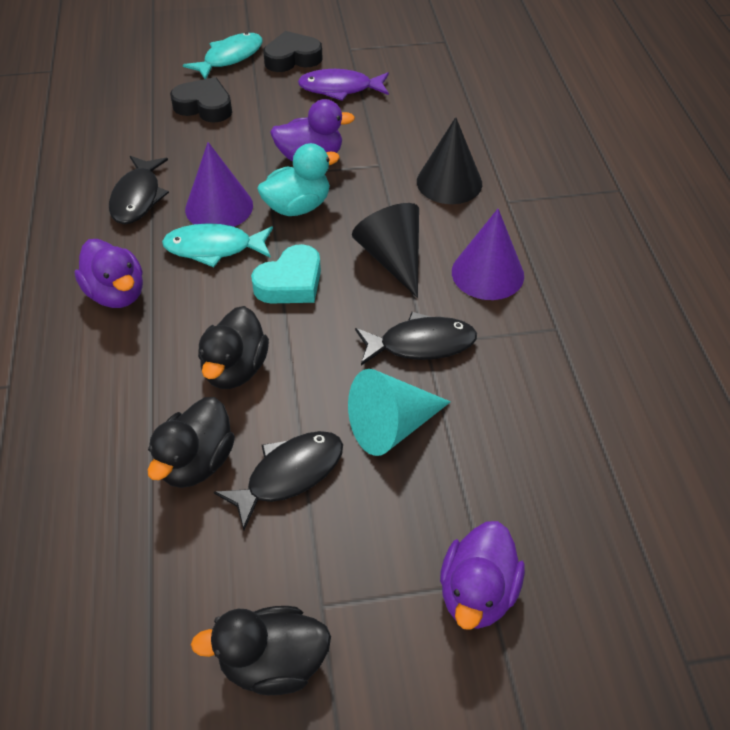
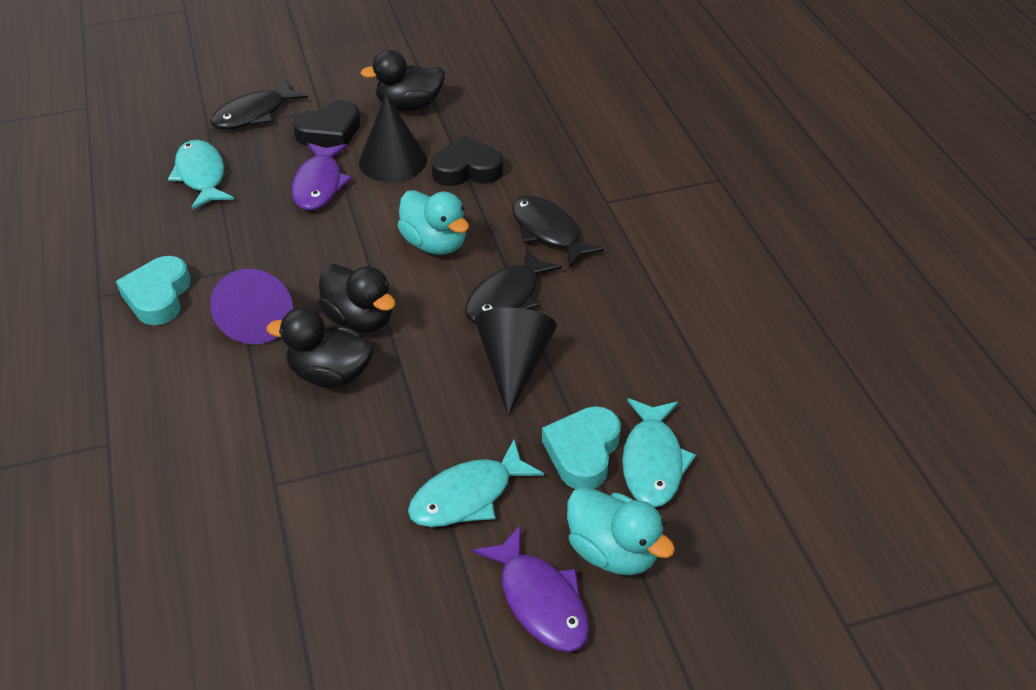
purple cone: [185,142,253,227] [452,209,524,300] = 2 -> [210,269,293,344] = 1
purple duck: [75,239,143,308] [270,99,355,162] [440,521,525,629] = 3 -> none = 0
purple fish: [298,69,389,101] = 1 -> [291,143,352,210] [473,524,589,652] = 2
turquoise cone: [348,369,451,456] = 1 -> none = 0
turquoise duck: [257,143,340,216] = 1 -> [397,190,469,255] [567,487,675,575] = 2
turquoise fish: [162,223,273,267] [183,32,263,79] = 2 -> [168,140,234,210] [408,440,544,527] [622,398,696,507] = 3
turquoise heart: [251,244,321,303] = 1 -> [116,256,190,325] [542,406,621,489] = 2

